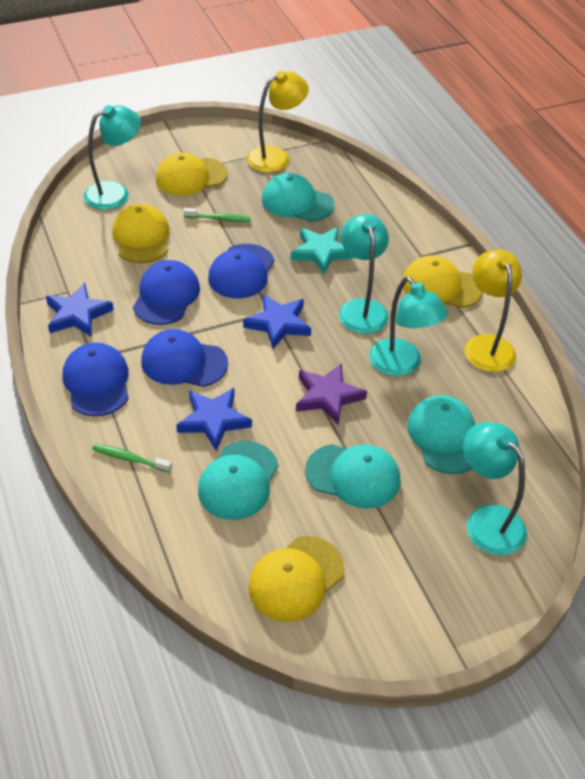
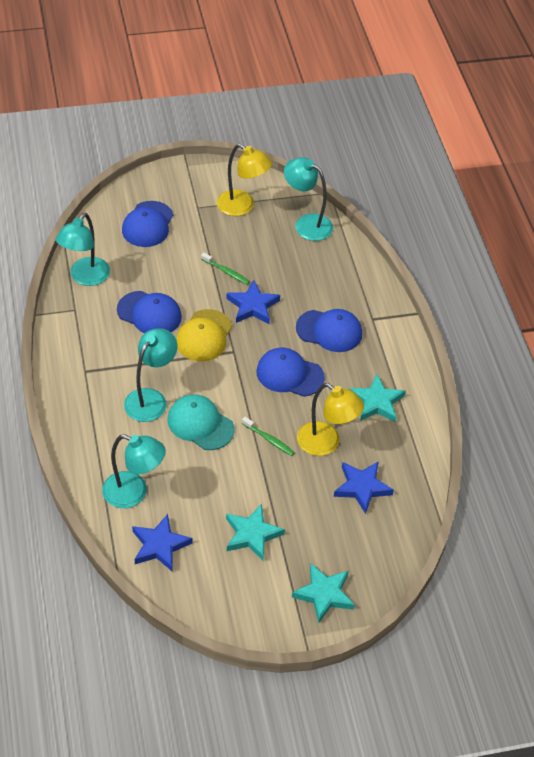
purple star: [296,363,367,425] = 1 -> none = 0
turquoise cap: [198,441,278,520] [262,173,334,222] [305,444,400,509] [407,395,475,474] = 4 -> [168,394,234,450] = 1
turquoise star: [291,227,354,275] = 1 -> [226,504,285,561] [292,564,355,623] [349,374,406,422] = 3
yellow cap: [112,204,170,263] [156,153,228,196] [248,536,344,622] [402,255,483,308] = 4 -> [176,309,232,361] = 1

